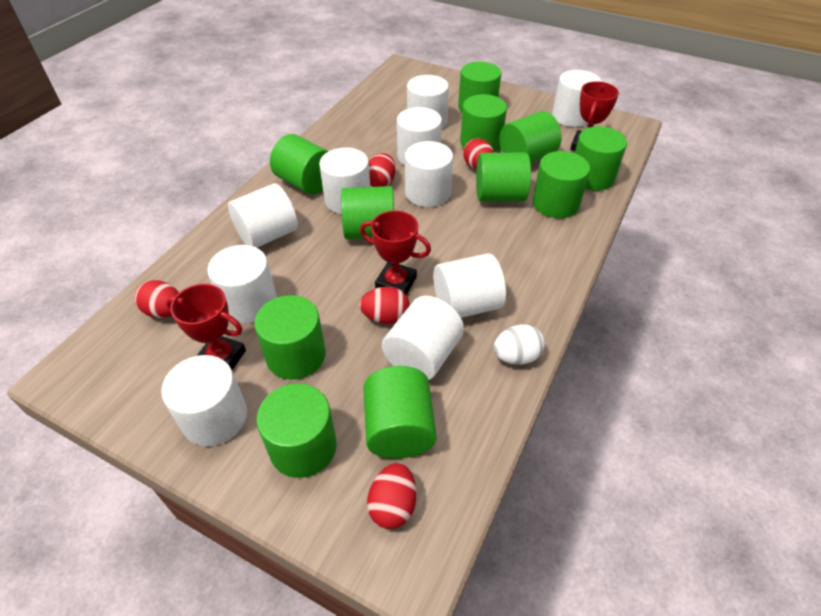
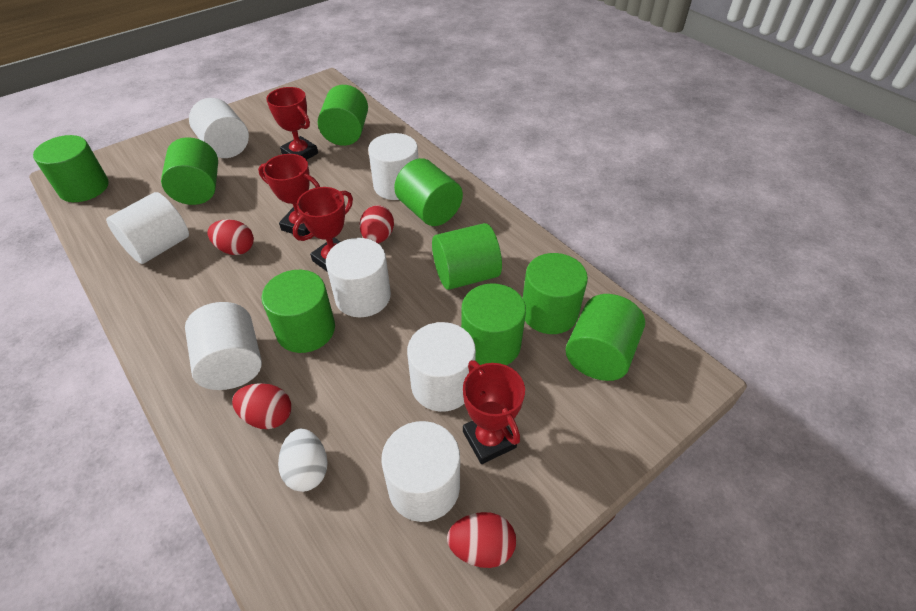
green cylinder: [254,295,326,380] [257,383,337,478] [270,134,328,195] [341,186,394,239] [363,366,437,459] [458,62,501,112] [460,94,507,152] [476,152,531,202] [499,111,562,163] [533,151,590,218] [575,126,627,191] = 11 -> [33,135,109,202] [161,137,218,205] [261,270,335,353] [318,85,368,146] [394,158,463,226] [432,223,502,290] [461,283,526,365] [523,253,588,334] [566,294,645,381] = 9
red egg: [135,280,179,318] [359,287,410,324] [367,463,416,529] [369,153,396,187] [463,138,494,170] = 5 -> [207,219,254,255] [232,383,291,429] [359,205,394,243] [447,512,516,568] = 4
red trophy: [166,284,246,370] [360,211,431,295] [570,81,619,151] = 3 -> [258,154,320,236] [266,87,318,160] [293,187,353,272] [463,360,525,464] = 4
white cylinder: [161,355,247,446] [207,245,277,323] [228,183,298,248] [319,147,370,214] [382,296,464,380] [397,107,442,165] [405,141,453,207] [407,75,449,129] [433,253,506,318] [552,70,601,127] = 10 -> [106,192,189,264] [185,302,262,390] [189,98,249,158] [326,238,391,317] [368,133,418,200] [381,421,460,522] [407,322,476,412] = 7

